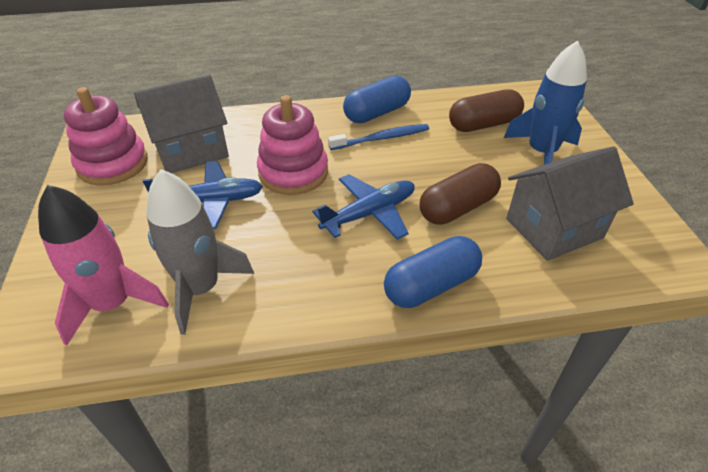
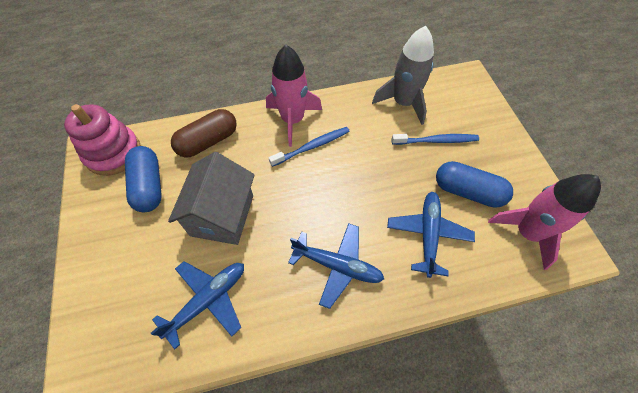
blue plane: [142,161,263,229] [312,174,415,240] = 2 -> [151,261,244,349] [288,223,384,309] [387,191,475,278] = 3
blue rocket: [504,40,587,165] = 1 -> none = 0
blue toothbrush: [328,124,429,150] = 1 -> [269,127,350,167] [392,134,479,145] = 2
brown capsule: [419,163,501,225] [449,89,524,132] = 2 -> [171,109,237,158] = 1
grey house: [134,75,229,173] [506,147,634,261] = 2 -> [168,152,255,245] = 1
pink rocket: [38,185,169,346] = 1 -> [266,45,322,147] [488,174,601,270] = 2
pink stacking toy: [64,87,148,186] [257,95,328,195] = 2 -> [64,104,141,176] = 1

